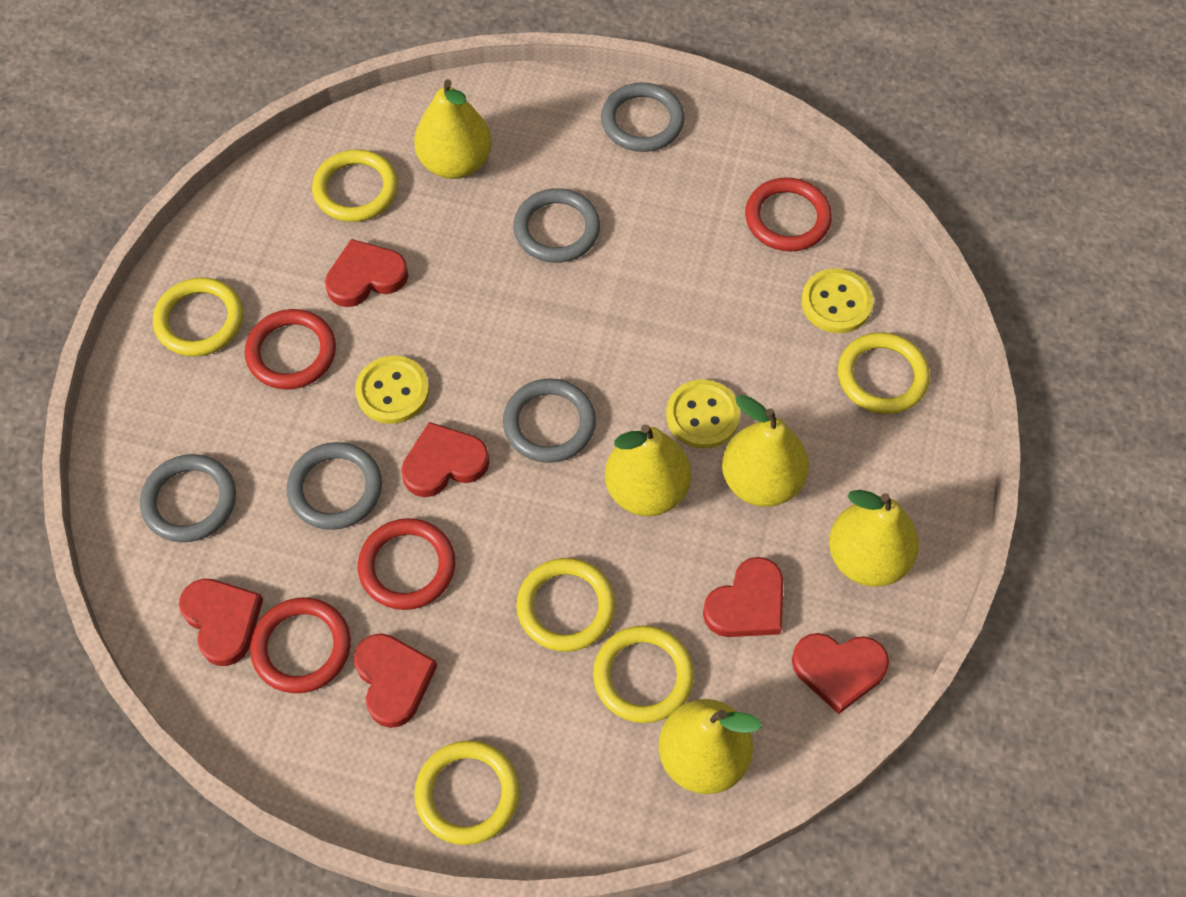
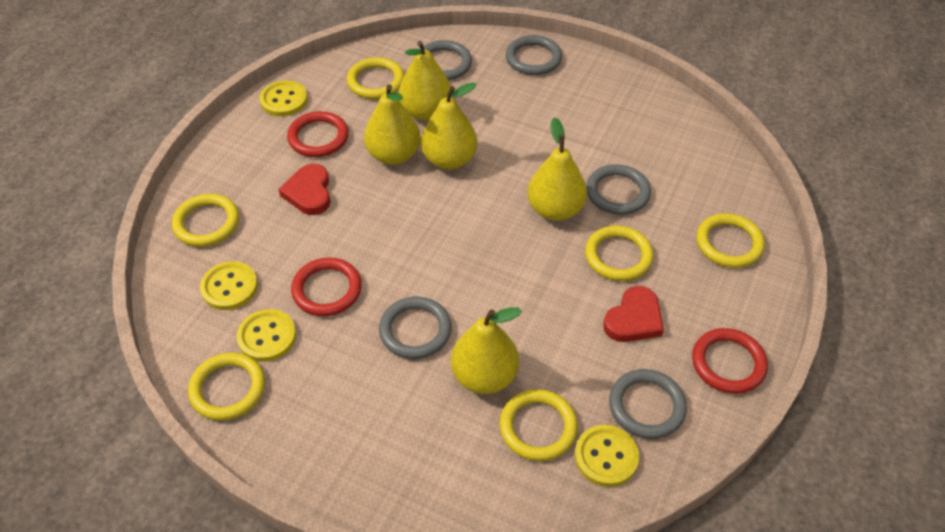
red heart: [179,579,263,666] [325,239,408,307] [354,633,437,728] [401,422,489,497] [703,557,783,637] [792,633,889,714] = 6 -> [278,164,330,215] [604,286,664,342] = 2
red ring: [245,309,336,389] [250,597,351,693] [358,518,455,610] [745,177,832,251] = 4 -> [287,111,349,157] [291,257,362,316] [692,328,768,394] = 3
yellow button: [355,356,429,424] [666,380,740,449] [801,269,874,333] = 3 -> [200,261,258,310] [237,309,296,362] [260,80,308,116] [575,425,639,487] = 4

